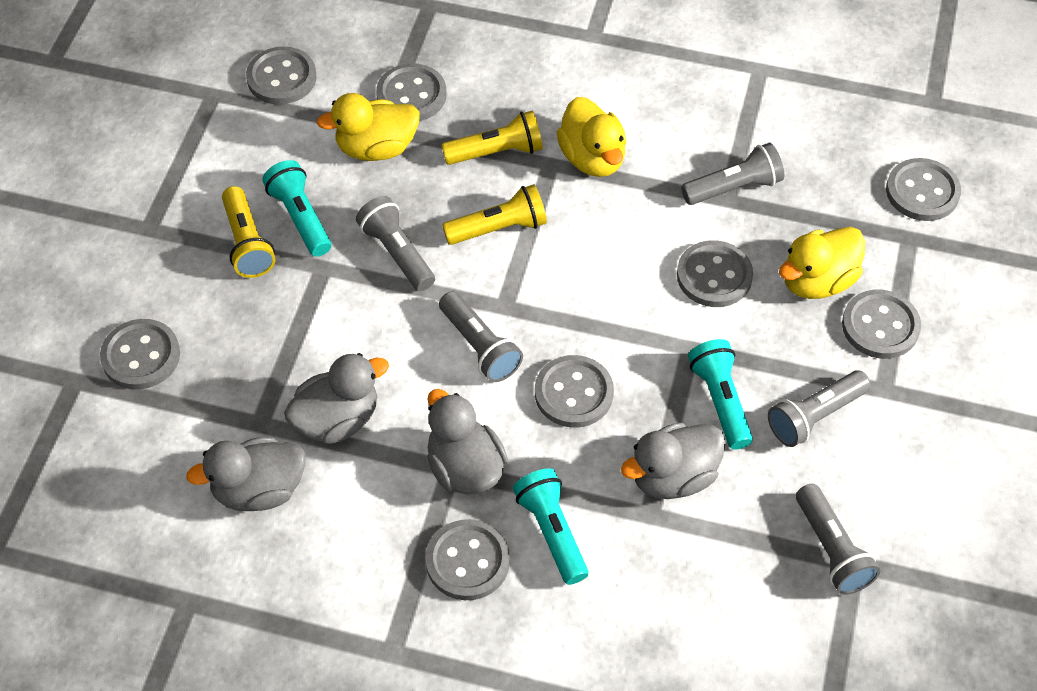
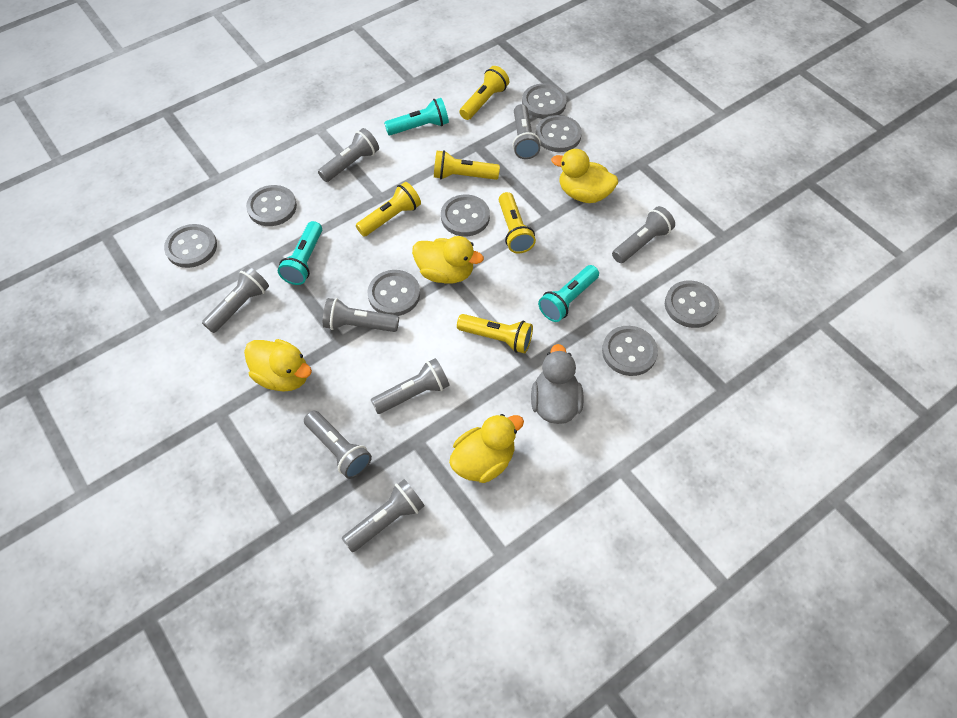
grey duck: [186,437,306,511] [284,353,389,444] [427,389,508,494] [621,423,726,499] = 4 -> [531,344,584,424] = 1
grey flashlight: [356,196,435,291] [439,291,523,382] [681,143,784,205] [768,370,871,447] [796,484,880,595] = 5 -> [202,266,269,333] [304,411,372,479] [318,128,379,182] [323,298,399,332] [342,479,425,552] [371,358,450,414] [512,104,541,159] [612,206,675,263] = 8
yellow duck: [317,93,420,161] [556,97,626,177] [779,227,865,299] = 3 -> [244,339,312,392] [412,236,484,284] [449,414,524,483] [551,149,618,203] = 4
yellow flashlight: [222,186,276,278] [441,110,543,165] [442,184,547,245] = 3 -> [356,182,421,237] [434,150,500,180] [457,314,533,353] [459,66,509,120] [499,192,536,254] = 5

